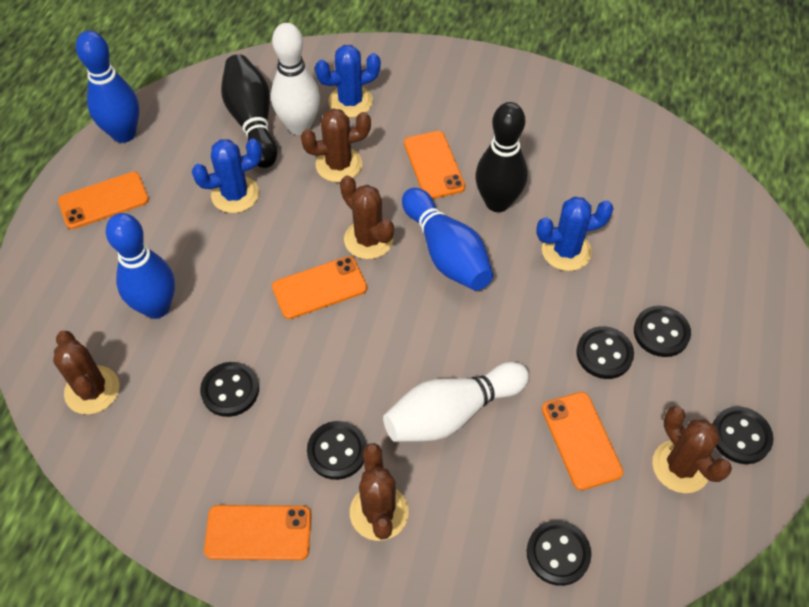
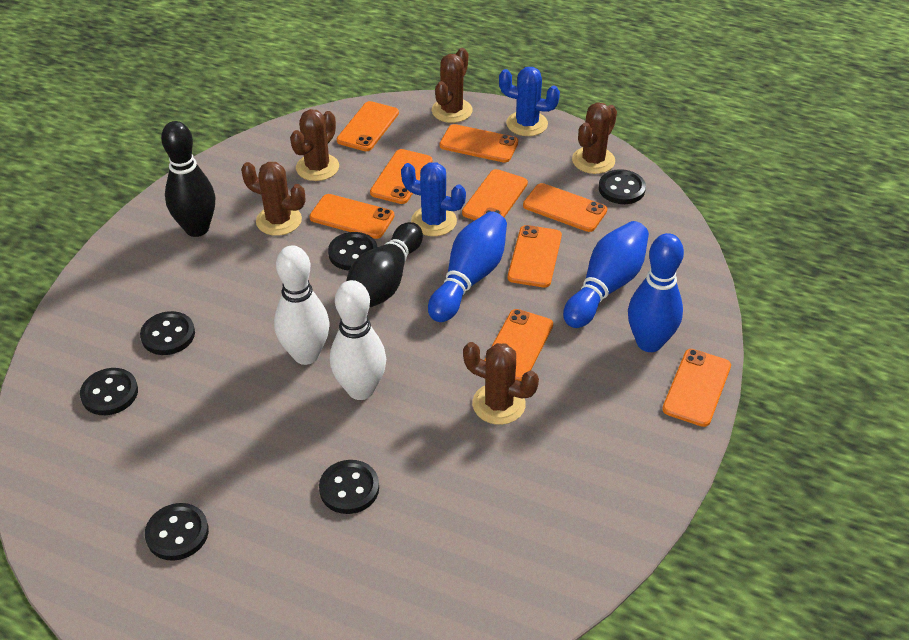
blue cactus: [192,139,262,213] [315,45,381,118] [536,197,614,271] = 3 -> [401,162,466,236] [499,67,560,136] = 2
orange phone: [58,172,149,229] [204,505,311,560] [272,256,367,319] [404,131,465,199] [542,392,623,490] = 5 -> [309,194,395,239] [337,101,399,151] [370,149,433,204] [440,124,518,163] [462,169,528,220] [484,309,553,381] [508,225,562,287] [523,183,607,232] [662,349,731,427] = 9

